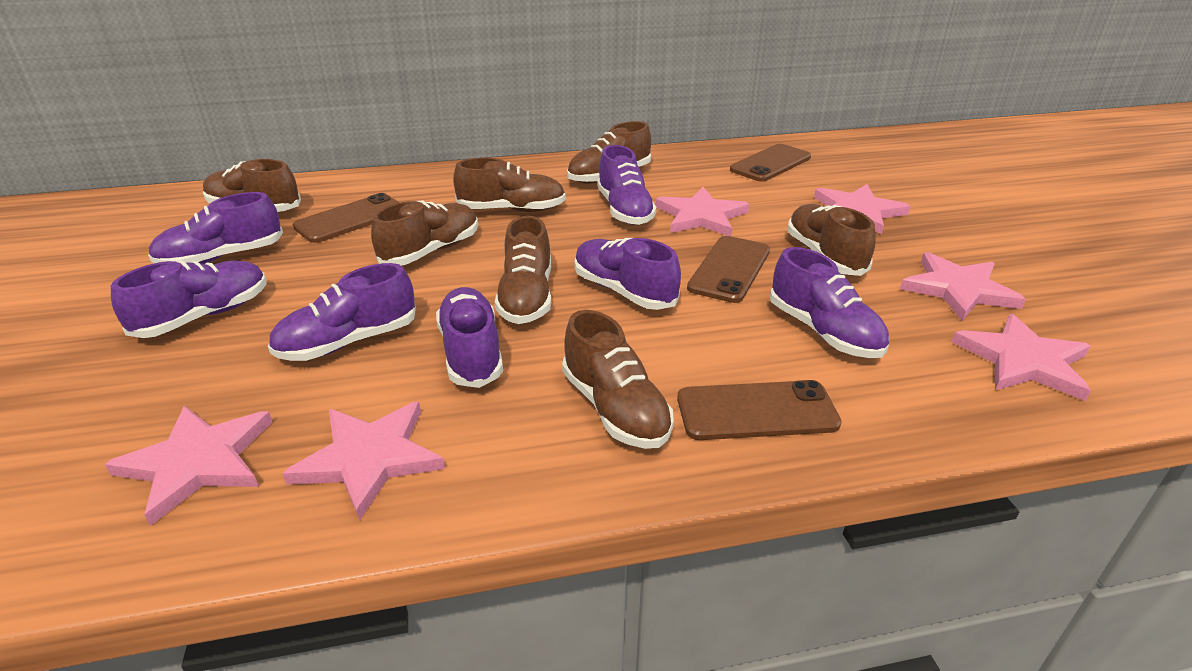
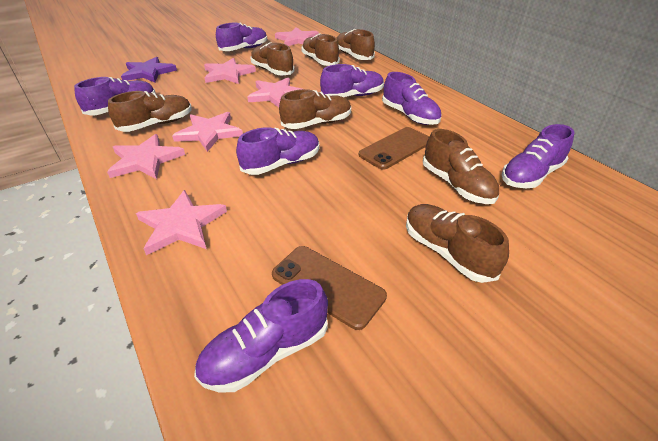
brown phone: [293,193,400,243] [677,380,842,440] [687,236,770,303] [730,144,811,182] = 4 -> [272,246,387,330] [359,127,429,170] = 2
purple star: none = 0 -> [121,57,177,82] = 1

